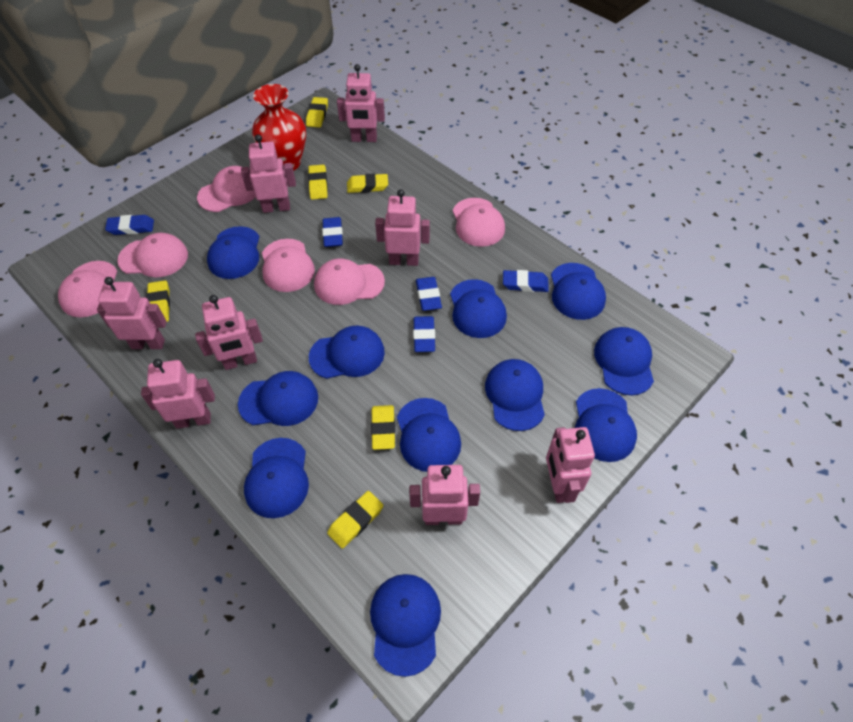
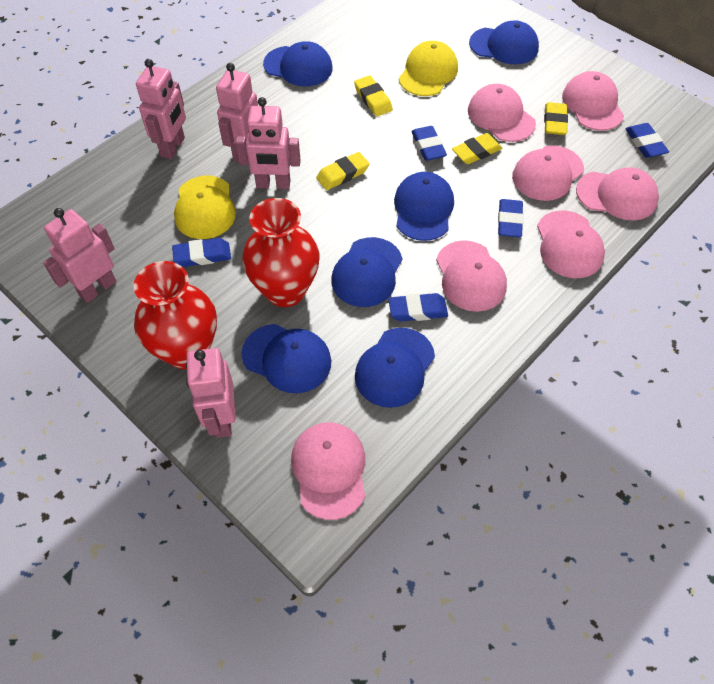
blue cap: [207,226,259,279] [238,371,318,426] [244,438,309,518] [309,325,385,379] [370,574,441,677] [397,398,461,472] [450,279,507,338] [485,359,545,431] [551,263,606,320] [575,388,637,462] [594,327,654,396] = 11 -> [242,324,332,393] [263,41,333,86] [331,237,403,307] [355,328,435,408] [394,172,454,241] [469,20,539,65] = 6
pink cap: [58,261,118,317] [117,233,188,277] [197,166,256,212] [262,239,315,292] [314,258,385,305] [453,198,505,247] = 6 -> [291,422,365,520] [436,240,507,312] [468,84,536,142] [512,146,584,201] [537,210,605,278] [562,71,624,131] [576,167,659,220] = 7
pink robot: [97,277,167,349] [141,359,215,429] [195,295,263,370] [241,134,296,213] [337,64,385,142] [375,189,430,266] [409,465,480,525] [546,427,595,503] = 8 -> [43,208,116,303] [136,59,186,159] [186,348,236,438] [216,63,258,162] [235,97,301,189] = 5
red vase: [252,84,306,171] = 1 -> [134,261,217,369] [242,198,319,307] = 2
yellow cap: none = 0 -> [174,176,236,239] [399,41,458,96] = 2
yellow eraser: [146,280,170,322] [306,97,328,128] [308,164,328,200] [327,491,383,549] [347,173,388,193] [371,405,395,450] = 6 -> [316,152,370,190] [354,75,393,116] [452,133,503,164] [544,102,568,135] = 4

